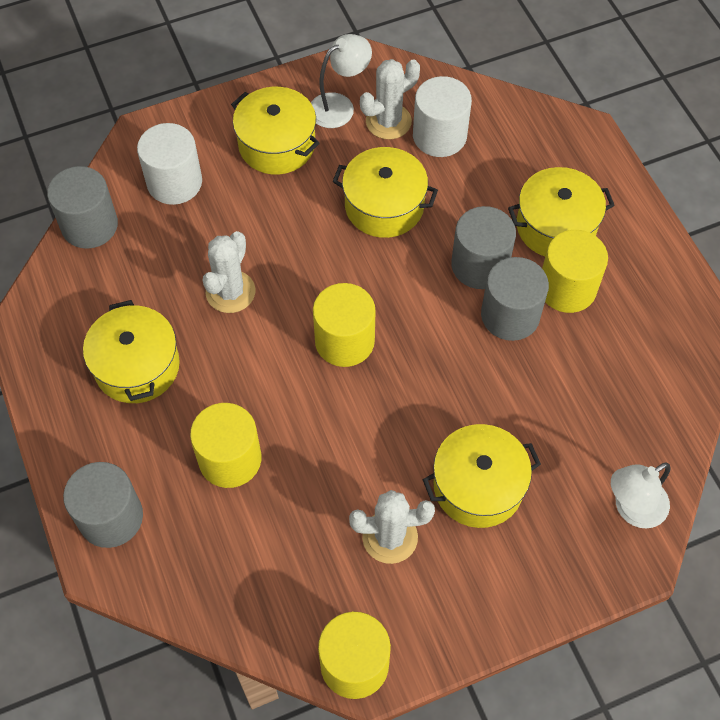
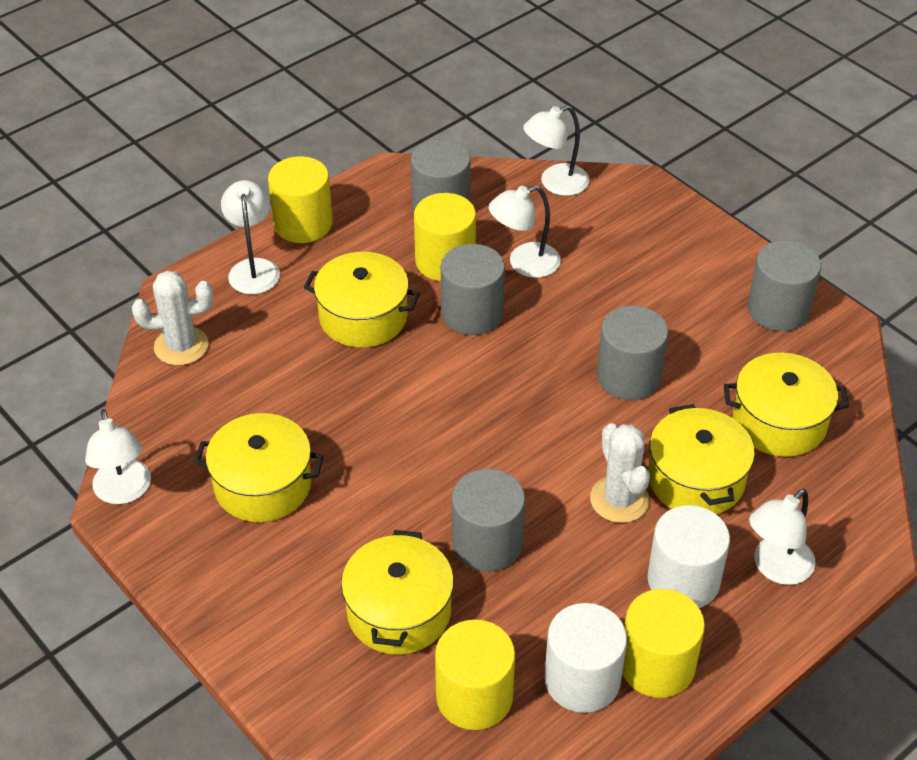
grey cylinder: [47,166,118,249] [63,462,143,548] [451,206,516,289] [481,257,549,341] = 4 -> [411,139,470,211] [441,244,505,335] [452,469,525,572] [597,306,668,400] [747,240,821,331] = 5
white cactus: [203,231,256,313] [349,490,435,564] [360,59,420,140] = 3 -> [132,270,213,366] [590,423,650,523] = 2
white lamp: [311,34,372,128] [611,462,671,528] = 2 -> [85,409,151,504] [221,180,280,294] [489,185,561,278] [523,106,590,196] [749,489,816,585] = 5

